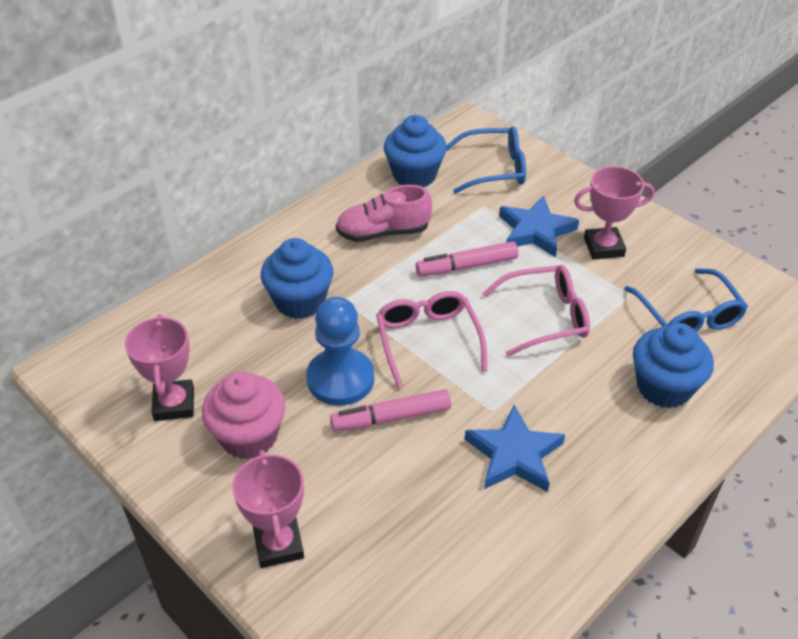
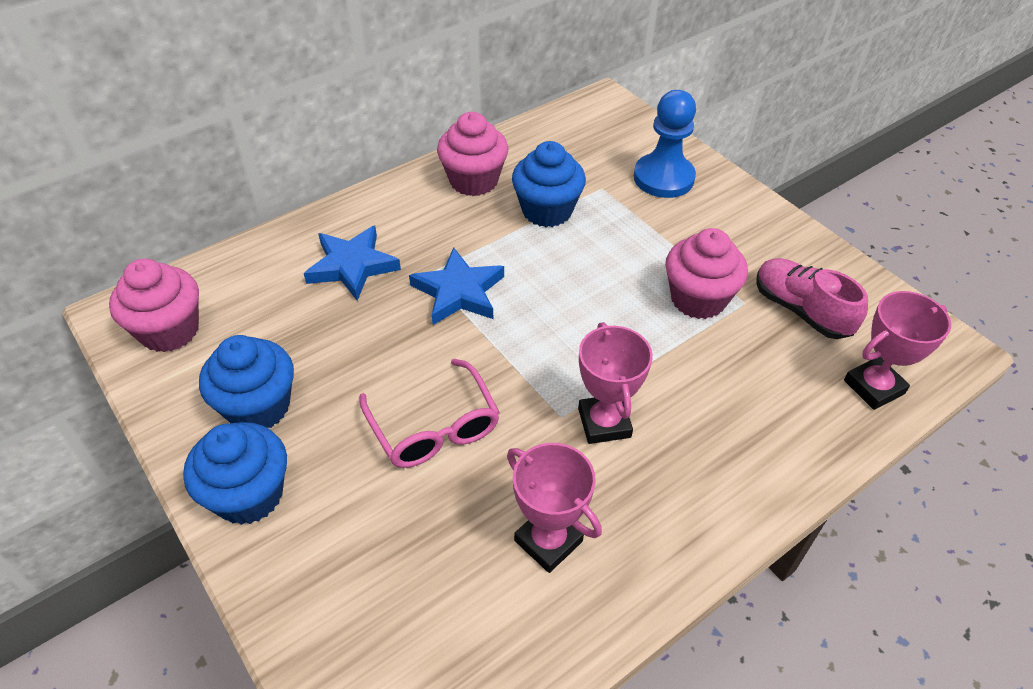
blue glasses: [446,126,526,194] [624,268,748,332] = 2 -> none = 0
pink cupcake: [202,371,286,459] = 1 -> [109,259,199,352] [437,112,508,196] [665,228,748,319] = 3
pink glasses: [376,291,487,389] [482,265,590,356] = 2 -> [359,359,500,468] = 1
pink marker: [330,389,451,432] [416,241,518,277] = 2 -> none = 0

